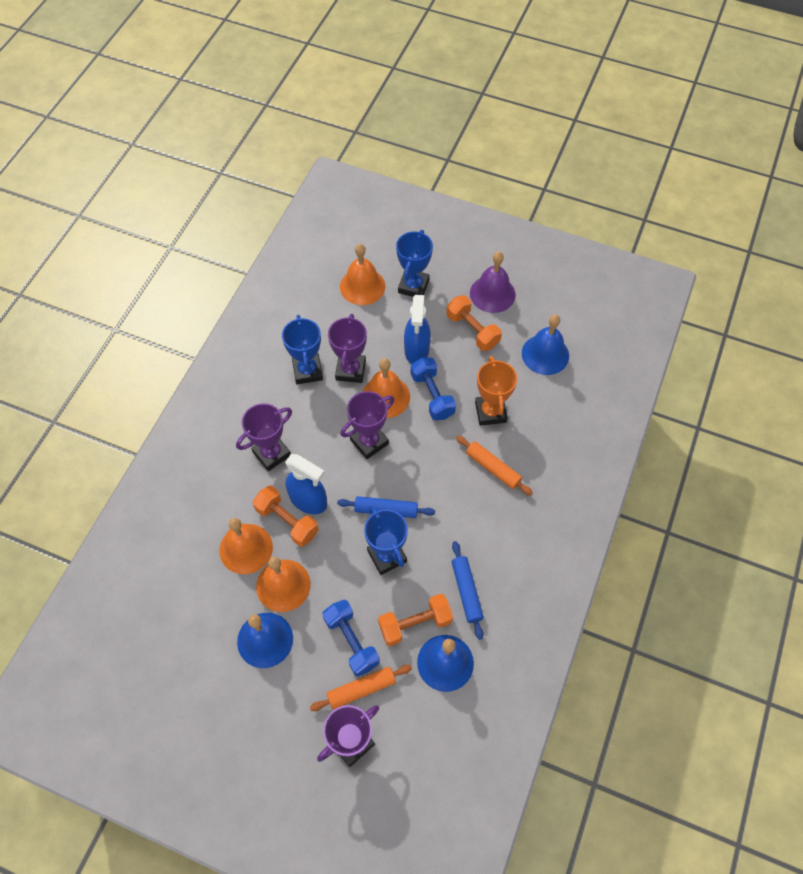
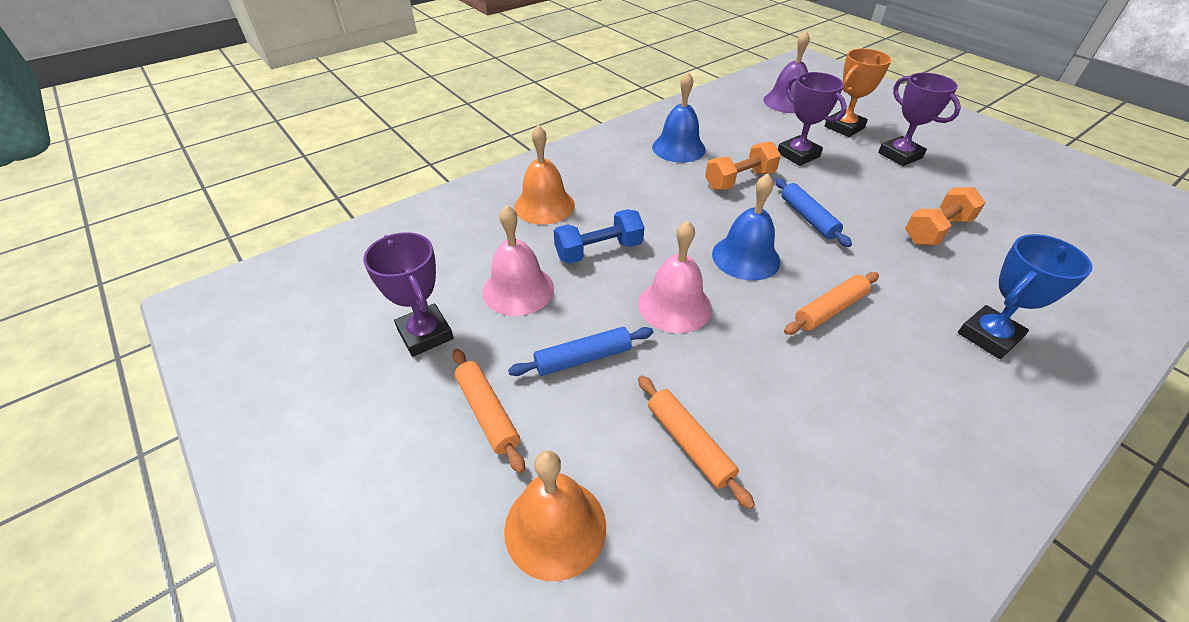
blue bell: [237,613,293,668] [417,635,474,692] [522,314,569,375] = 3 -> [652,72,706,163] [712,174,780,281] = 2
blue dumbbell: [322,600,380,676] [411,358,456,420] = 2 -> [554,209,644,264] = 1
blue spray bottle: [285,454,327,514] [404,295,431,364] = 2 -> none = 0
blue trophy: [282,315,323,384] [364,505,408,575] [396,230,433,297] = 3 -> [958,234,1092,359] = 1
orange bell: [220,518,273,574] [256,557,311,612] [340,244,385,305] [362,358,410,418] = 4 -> [504,450,606,581] [514,125,575,225] = 2
orange dumbbell: [253,486,319,547] [378,594,453,646] [446,295,502,351] = 3 -> [705,142,781,190] [905,187,986,246] = 2
orange rolling pin: [310,665,412,711] [456,436,533,496] = 2 -> [452,349,525,473] [638,375,755,509] [784,272,879,335] = 3
pink bell: none = 0 -> [482,205,554,316] [638,220,712,333] = 2
purple trophy: [236,403,292,471] [317,705,379,767] [328,314,367,383] [340,391,394,459] = 4 -> [363,232,454,357] [778,72,847,166] [878,73,961,166] = 3

